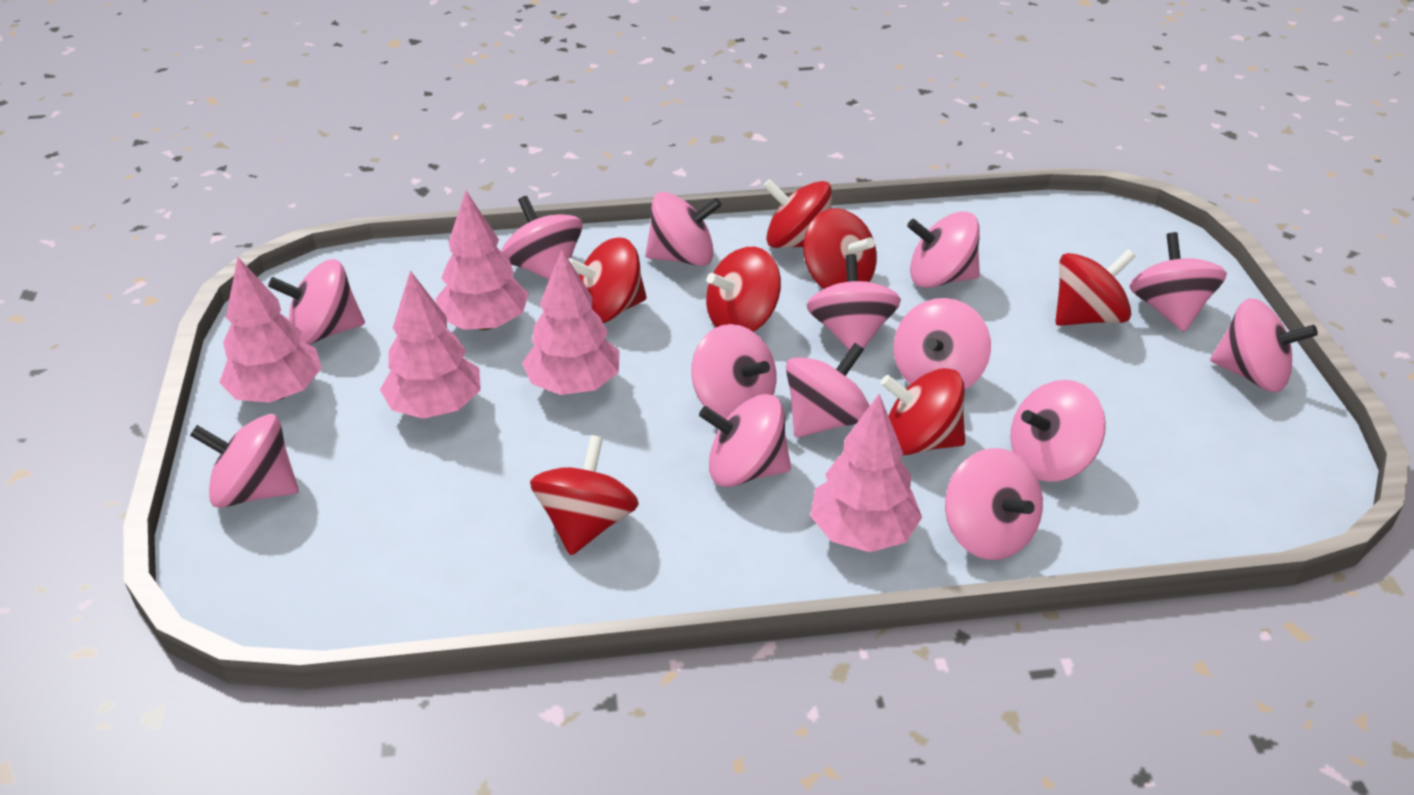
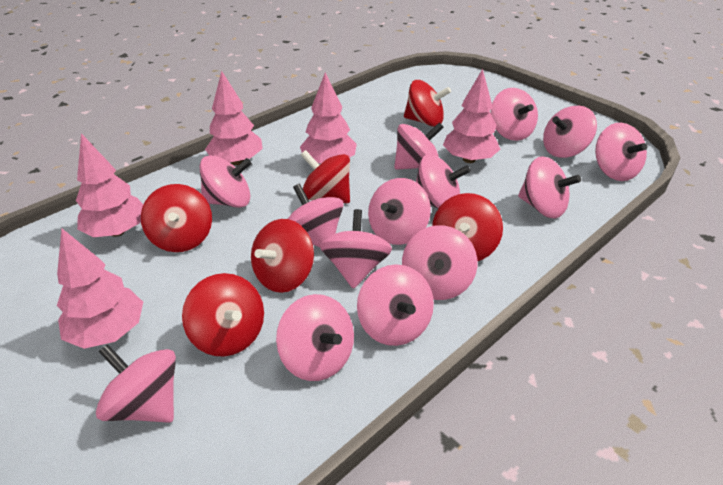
red spinning top: [530,435,639,555] [569,237,647,323] [706,247,781,332] [763,179,832,248] [803,208,877,289] [881,368,965,455] [1055,249,1136,326] = 7 -> [141,184,212,252] [182,273,264,356] [251,219,314,293] [301,150,350,203] [404,80,451,127] [432,193,503,261] = 6

